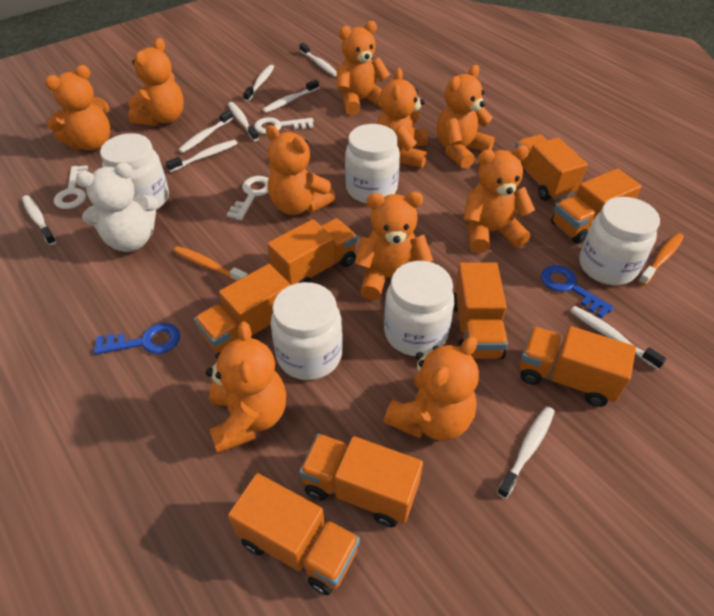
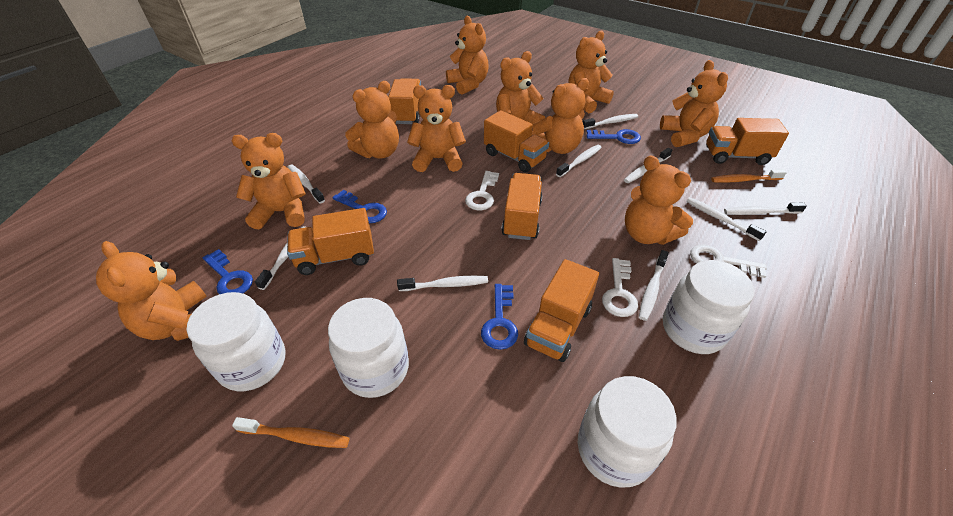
blue key: [94,323,180,355] [541,265,614,319] = 2 -> [203,249,253,294] [332,190,387,223] [481,284,518,350] [586,129,641,144] = 4
orange truck: [194,264,291,353] [228,473,360,595] [267,218,357,285] [299,434,423,527] [453,262,508,359] [515,135,587,201] [519,326,636,407] [551,168,642,244] = 8 -> [287,208,374,275] [388,78,421,124] [484,110,549,172] [501,173,542,240] [524,259,599,362] [706,118,789,165] = 6
white jar: [100,133,169,210] [271,282,343,380] [345,124,400,204] [384,261,454,356] [579,197,660,285] = 5 -> [187,292,285,391] [328,298,409,398] [578,376,677,488] [663,260,755,354] = 4
white teddy bear: [76,163,158,252] = 1 -> none = 0

